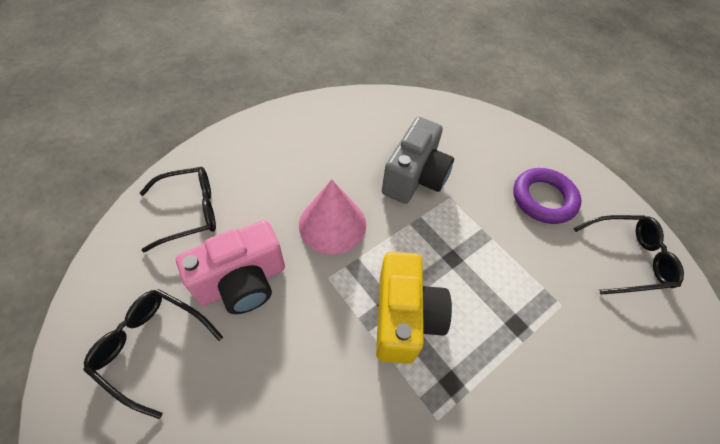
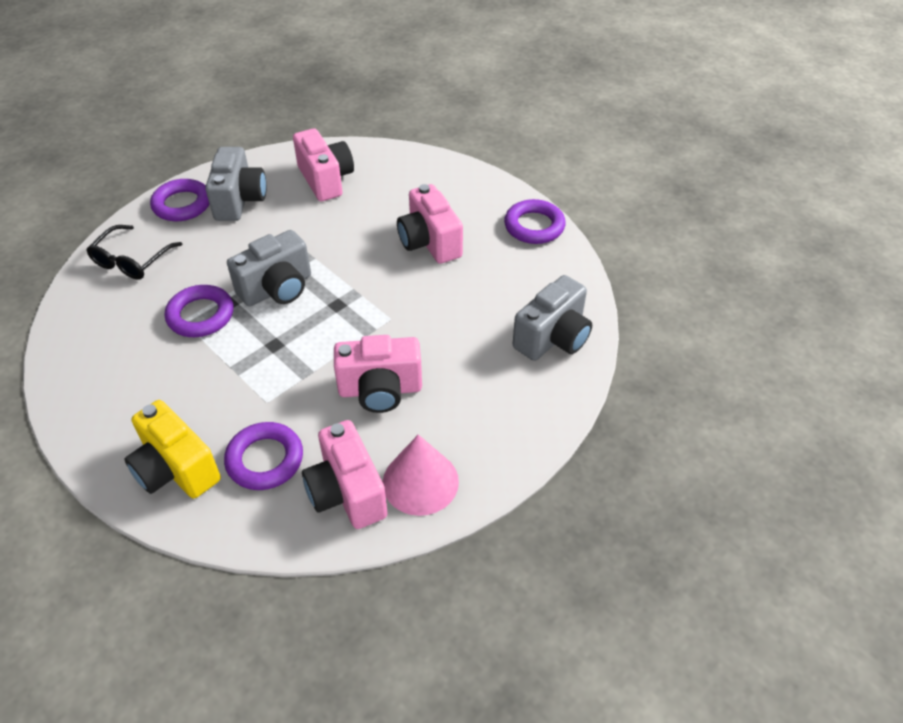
black glasses: [83,289,223,419] [140,167,216,253] [573,215,684,295] = 3 -> [86,225,183,279] = 1
grey camera: [382,117,454,204] = 1 -> [205,147,266,221] [227,230,311,306] [513,275,592,361] = 3
pink camera: [176,220,285,314] = 1 -> [293,129,354,201] [302,420,388,529] [334,335,422,413] [397,184,463,264] = 4
purple ring: [513,168,581,224] = 1 -> [150,179,210,221] [165,285,234,337] [224,422,303,490] [504,199,565,244] = 4

